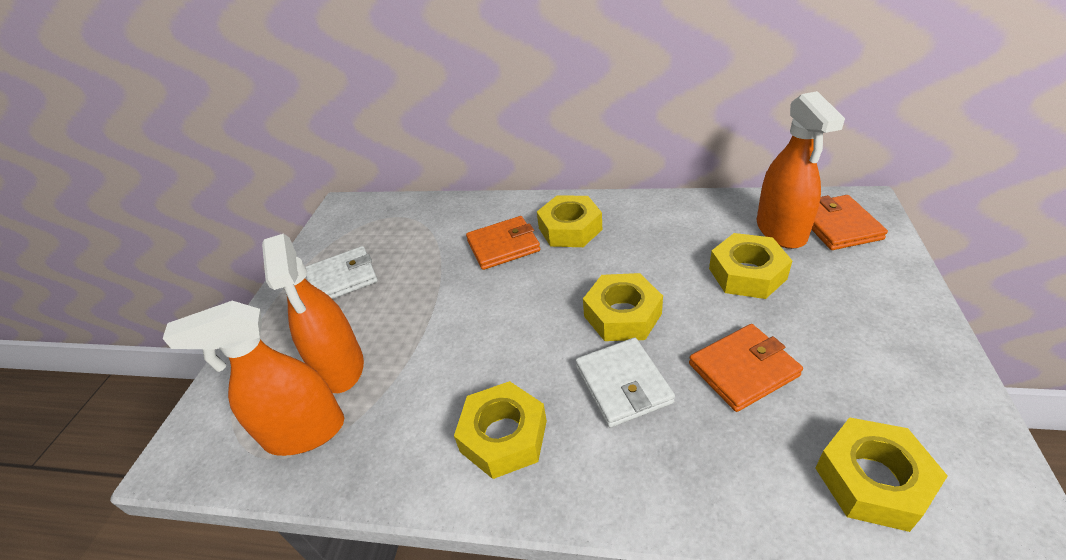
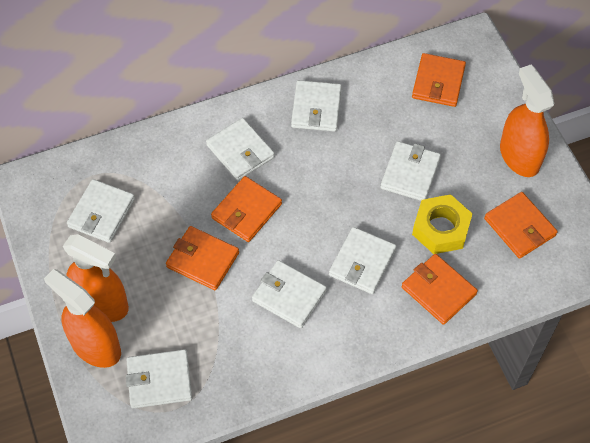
orange wallet: [466,216,540,270] [689,324,803,412] [812,195,888,250] = 3 -> [166,226,239,290] [211,176,282,242] [402,254,478,325] [412,53,466,107] [484,192,558,259] = 5
white wallet: [305,246,378,299] [575,338,675,428] = 2 -> [67,179,135,243] [126,349,192,408] [206,118,275,180] [252,260,327,328] [291,80,342,132] [329,227,397,294] [380,141,441,201] = 7
yellow nut: [454,381,547,479] [537,196,602,247] [583,273,663,341] [709,233,792,299] [815,417,948,532] = 5 -> [412,194,473,254] = 1

